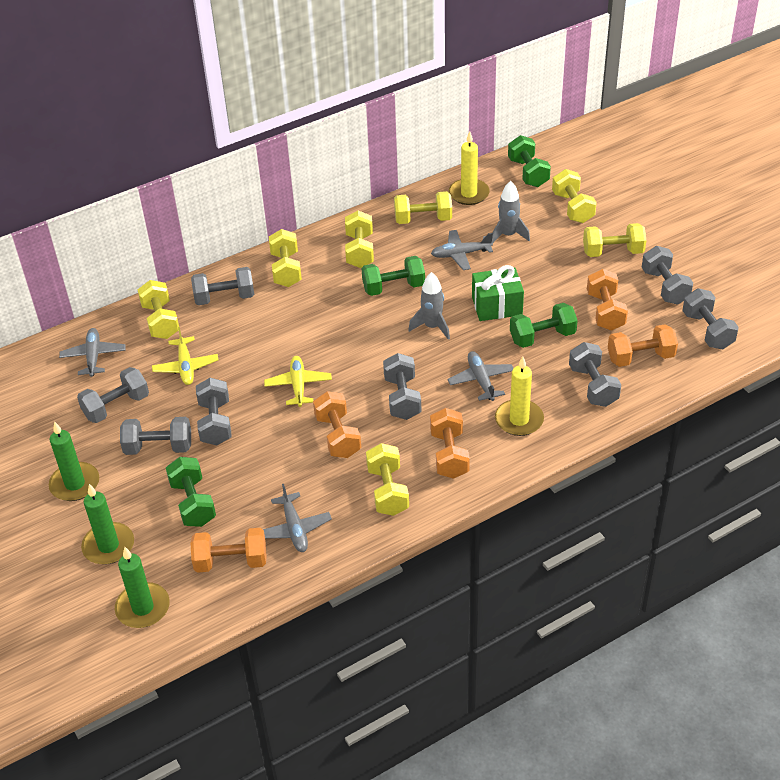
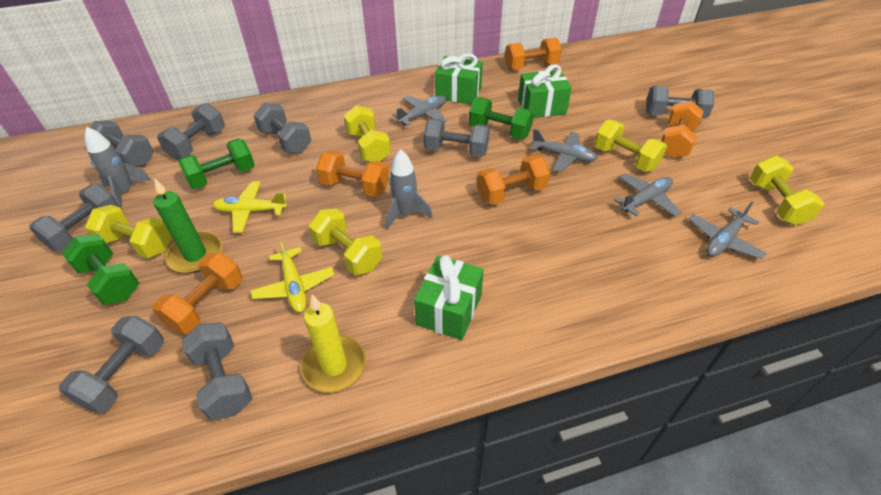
green candle: [49,421,99,501] [81,484,134,565] [115,547,170,628] = 3 -> [154,178,222,273] = 1
green dumbbell: [166,457,216,527] [362,256,425,296] [508,135,551,187] [510,303,578,348] = 4 -> [62,234,139,305] [178,139,255,189] [469,98,534,139] = 3
green gift: [472,265,524,321] = 1 -> [414,255,484,340] [435,53,483,105] [518,65,572,118] = 3
yellow candle: [449,131,490,205] [495,356,544,436] = 2 -> [301,295,366,393] = 1
yellow dumbbell: [137,280,179,339] [269,229,302,287] [345,210,374,268] [366,443,409,516] [394,191,452,224] [552,169,597,223] [583,223,646,257] = 7 -> [85,205,172,258] [309,208,382,275] [344,105,391,162] [594,120,667,172] [750,156,824,226] = 5

